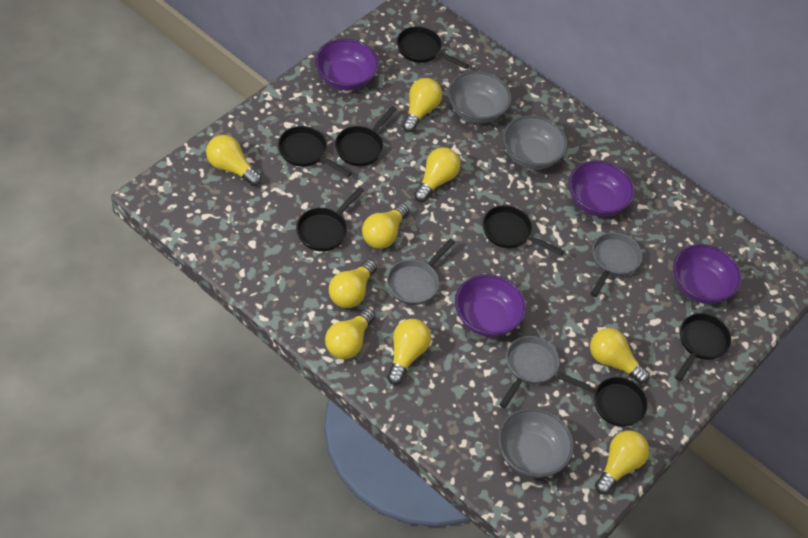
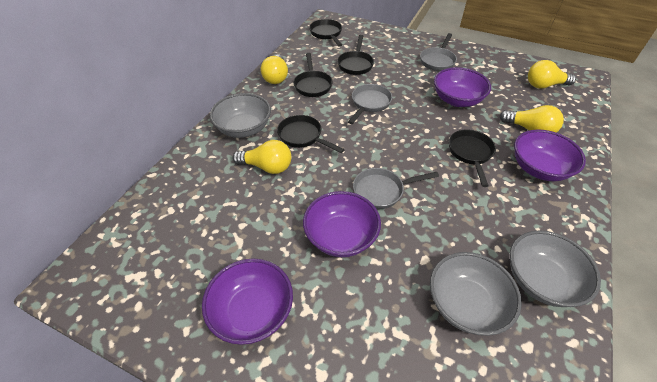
black pan: [278,126,352,177] [296,187,364,252] [335,106,397,166] [397,26,469,69] [483,206,564,256] [557,372,648,427] [675,313,731,381] = 7 -> [277,115,345,153] [294,53,333,97] [309,19,342,47] [337,35,374,75] [449,129,496,187] = 5
yellow light bulb: [206,135,262,186] [325,308,375,359] [329,260,377,308] [362,204,409,249] [387,319,431,385] [402,78,442,133] [414,147,461,202] [590,328,650,384] [595,431,649,494] = 9 -> [232,140,291,174] [261,54,288,84] [500,105,564,133] [528,60,576,89] = 4

